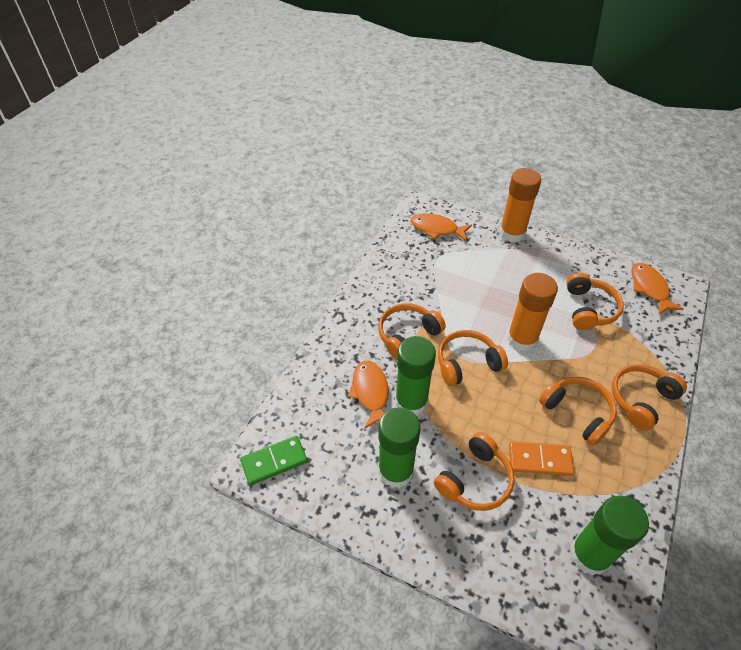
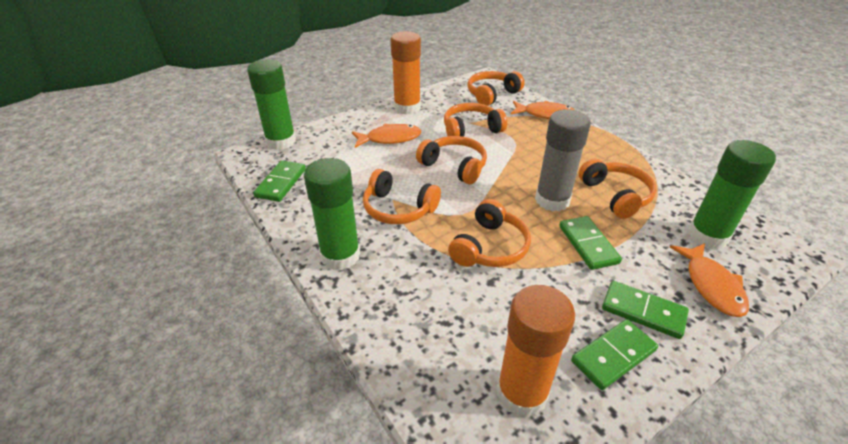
green domino: [240,436,307,486] = 1 -> [253,160,306,202] [559,216,622,270] [571,319,658,390] [602,281,689,339] = 4
grey glue stick: none = 0 -> [535,109,591,211] = 1
orange domino: [509,441,574,476] = 1 -> none = 0

